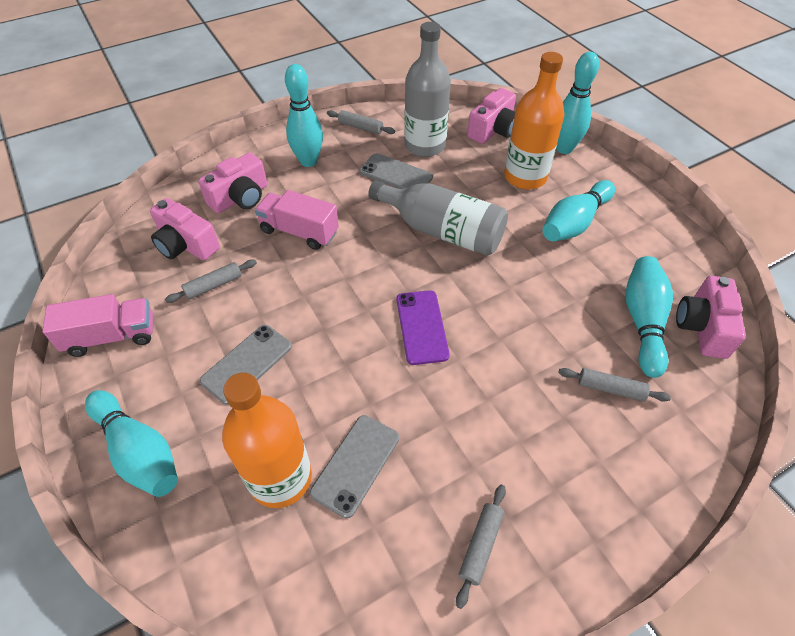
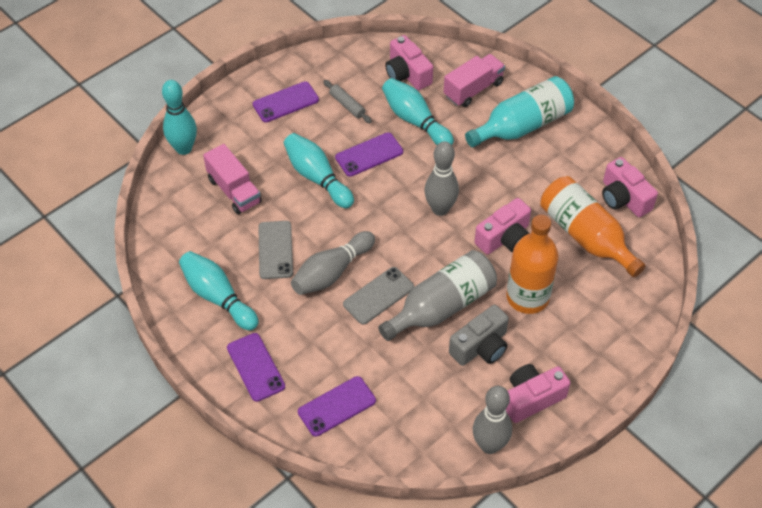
grey bottle: [368,180,508,256] [404,22,451,157] = 2 -> [378,250,497,341] = 1
grey bowling pin: none = 0 -> [291,231,375,295] [424,142,459,216] [473,386,512,454] = 3
grey camera: none = 0 -> [449,305,509,366] = 1
grey phone: [200,325,292,405] [310,415,399,518] [360,153,433,189] = 3 -> [258,221,293,279] [343,267,414,325] = 2
grey rolling pin: [165,259,257,303] [327,110,395,134] [456,485,506,609] [558,368,671,402] = 4 -> [323,80,372,123] = 1
purple phone: [397,290,450,365] = 1 -> [227,333,285,402] [253,81,319,122] [298,376,376,437] [335,132,403,177] = 4
turquoise bottle: none = 0 -> [465,76,574,147] = 1
turquoise bowling pin: [85,390,178,497] [285,64,323,167] [543,180,615,241] [556,52,599,154] [625,256,673,378] = 5 -> [162,80,197,155] [179,251,259,331] [284,133,354,208] [382,78,454,145] = 4

